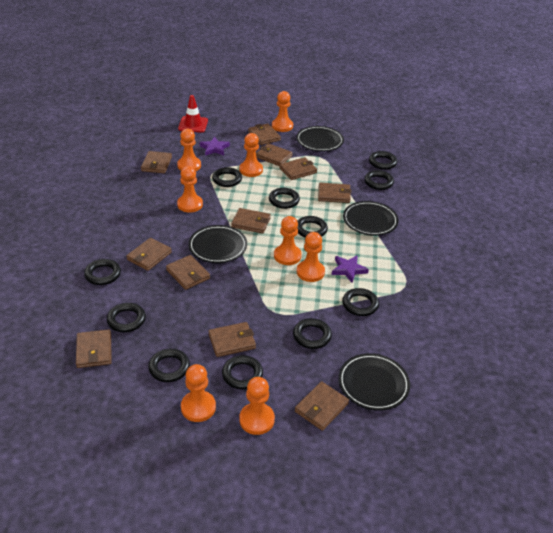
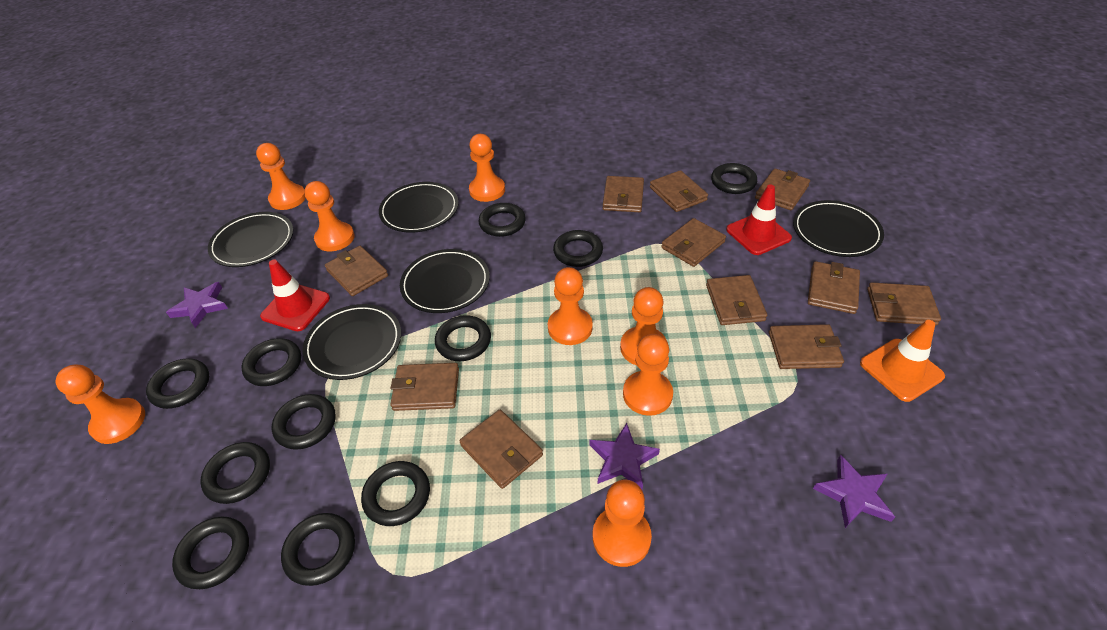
black plate: [188,225,247,263] [296,126,344,151] [338,353,410,411] [343,201,399,236] = 4 -> [208,212,293,267] [303,304,401,380] [379,182,459,233] [400,249,490,313] [793,200,884,257] = 5
orange traffic cone: none = 0 -> [860,320,945,402] = 1
purple star: [200,136,230,156] [331,255,369,283] = 2 -> [166,282,228,328] [589,423,660,489] [813,455,895,528] = 3
red traffic cone: [178,95,208,133] = 1 -> [260,259,330,331] [726,184,792,255] = 2

